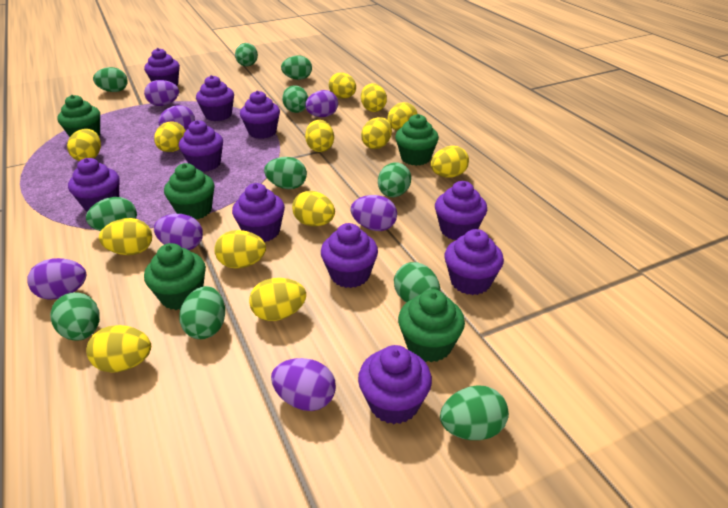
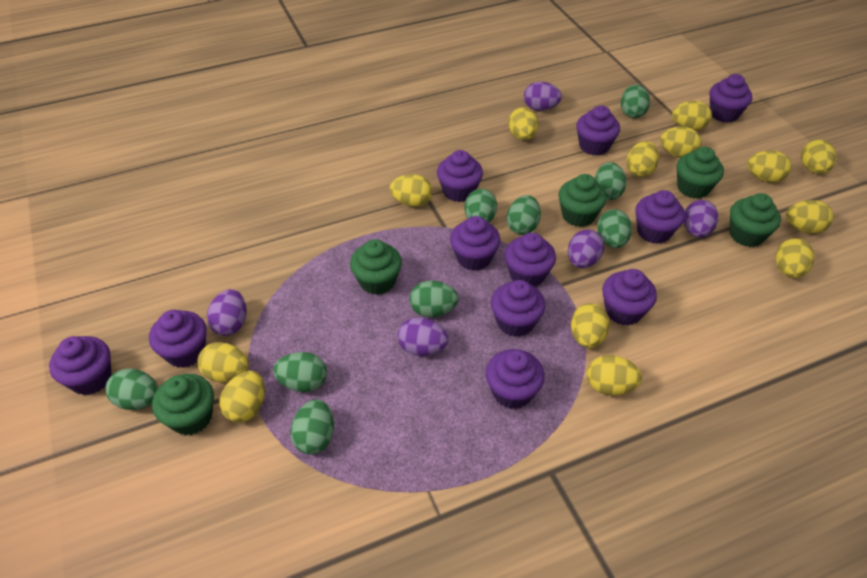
green egg: [50,293,100,341] [86,197,137,231] [93,67,128,92] [179,286,225,339] [235,43,258,67] [264,157,307,189] [281,55,312,80] [282,86,308,113] [378,162,411,197] [394,262,440,303] [440,385,509,440] = 11 -> [105,369,159,410] [273,352,327,392] [290,399,334,455] [410,281,459,317] [464,189,497,222] [507,195,541,235] [594,162,626,200] [597,209,632,248] [621,84,650,118] = 9
purple cupcake: [68,158,119,212] [144,48,180,86] [179,120,223,172] [196,75,234,121] [232,183,285,242] [240,91,280,139] [321,223,378,288] [358,345,432,424] [435,181,487,240] [445,229,504,295] = 10 -> [49,336,112,395] [149,310,207,368] [437,150,483,202] [450,216,500,271] [486,349,545,409] [491,280,545,337] [505,233,556,286] [576,106,620,156] [602,269,657,326] [635,190,685,244] [710,74,752,123] = 11
purple egg: [27,258,86,299] [144,80,179,106] [154,214,203,250] [158,105,195,130] [271,358,336,411] [305,90,338,117] [351,195,397,231] = 7 -> [207,289,247,336] [398,317,448,356] [524,82,562,111] [568,229,604,268] [684,200,719,238] = 5

